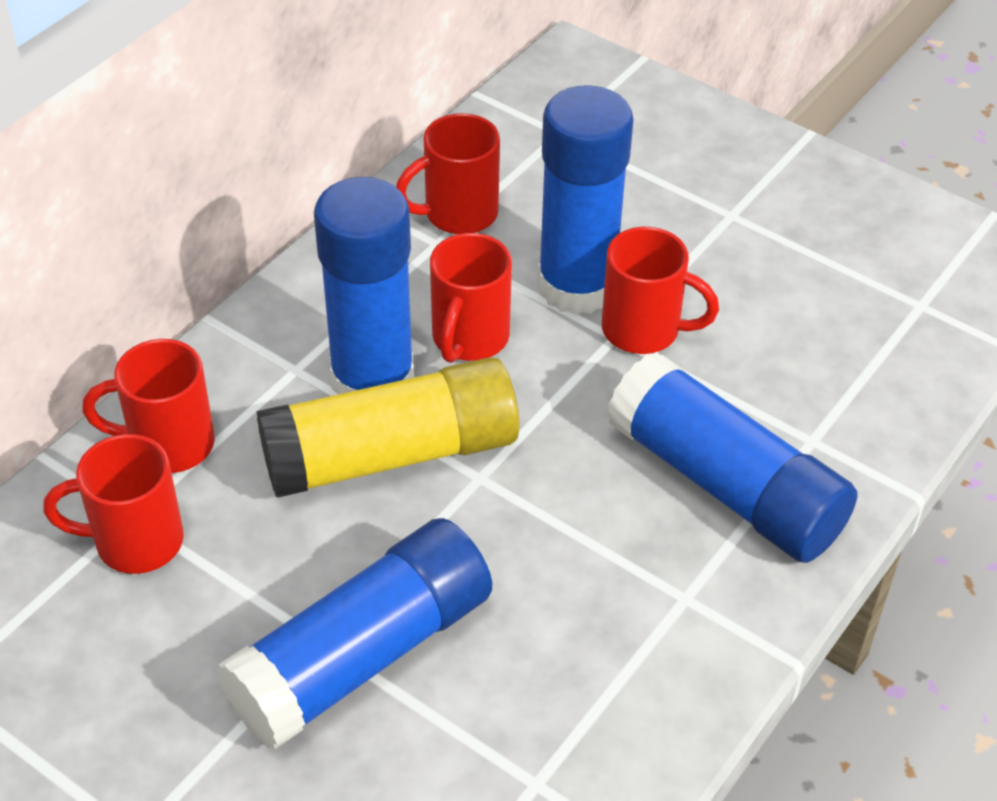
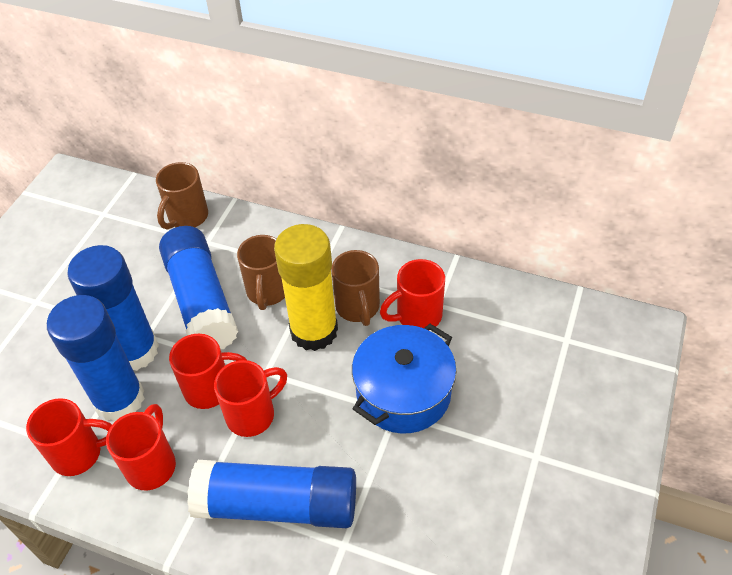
blue pot: none = 0 -> [352,324,456,433] = 1
brown mug: none = 0 -> [156,162,208,230] [237,235,285,310] [331,250,380,326] = 3

